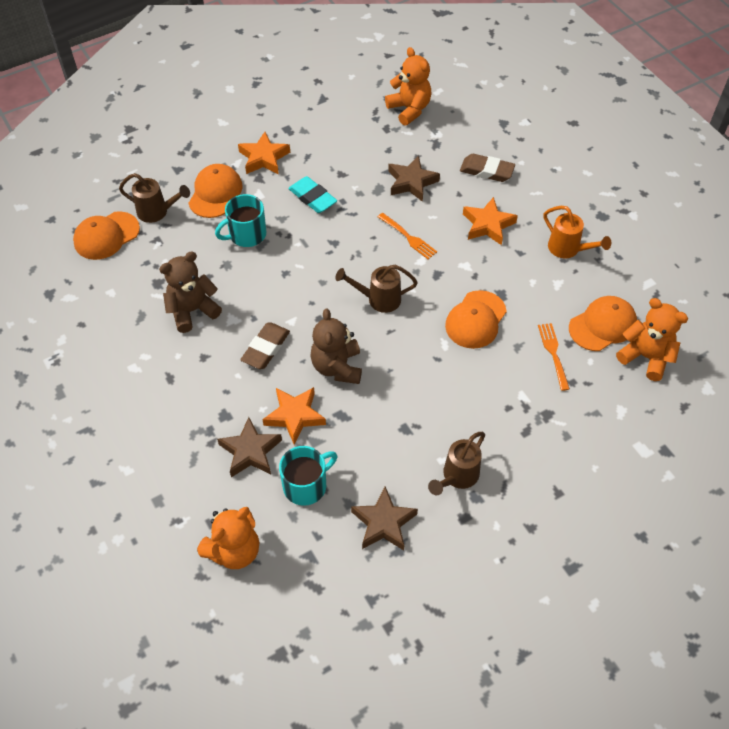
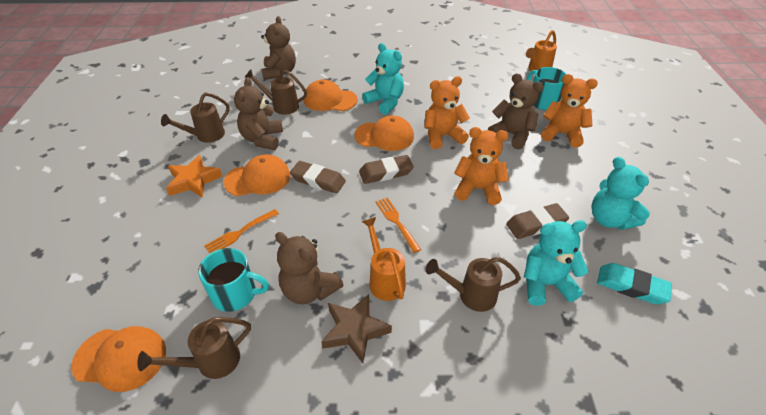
brown eraser: [240,323,290,369] [460,154,515,182] = 2 -> [290,161,346,194] [359,155,414,184] [506,203,569,239] = 3
brown star: [217,417,282,477] [351,486,418,550] [388,156,440,202] = 3 -> [321,294,392,363] = 1
brown teddy bear: [159,251,222,333] [311,309,362,384] = 2 -> [234,77,283,150] [261,16,296,80] [275,232,343,304] [488,73,544,150] = 4
brown watering can: [119,173,190,223] [335,265,418,313] [428,432,485,495] = 3 -> [137,317,251,379] [161,92,230,143] [244,69,307,115] [426,257,521,312] = 4
orange star: [238,132,290,174] [262,387,326,445] [463,197,518,245] = 3 -> [166,155,222,198] = 1
orange watering can: [544,206,611,258] = 1 -> [362,217,406,301] [526,30,557,71] = 2
turquoise teddy bear: none = 0 -> [362,43,404,115] [524,220,589,306] [591,157,650,230] = 3

